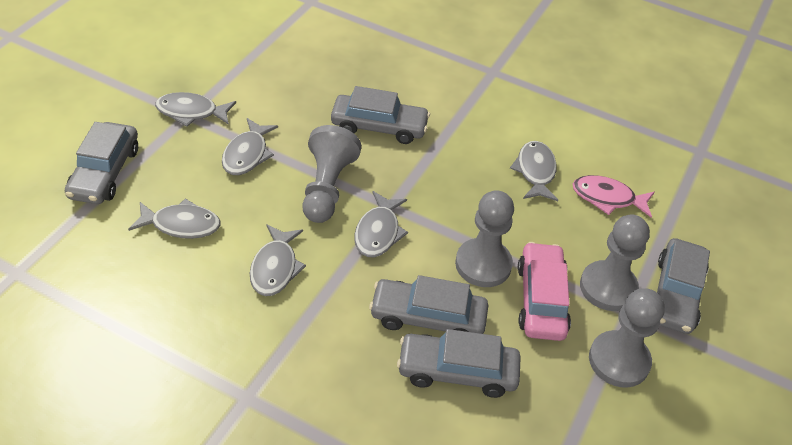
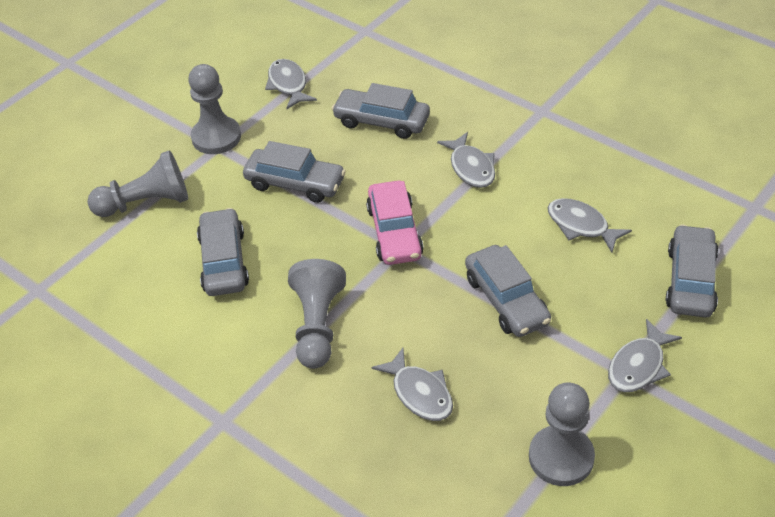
grey fish: [128,198,221,239] [155,92,236,127] [222,118,278,175] [250,224,306,296] [354,191,408,257] [510,141,558,201] = 6 -> [265,59,317,109] [371,348,453,421] [437,132,495,188] [548,198,632,253] [608,319,682,392] = 5
pink fish: [573,175,654,217] = 1 -> none = 0

